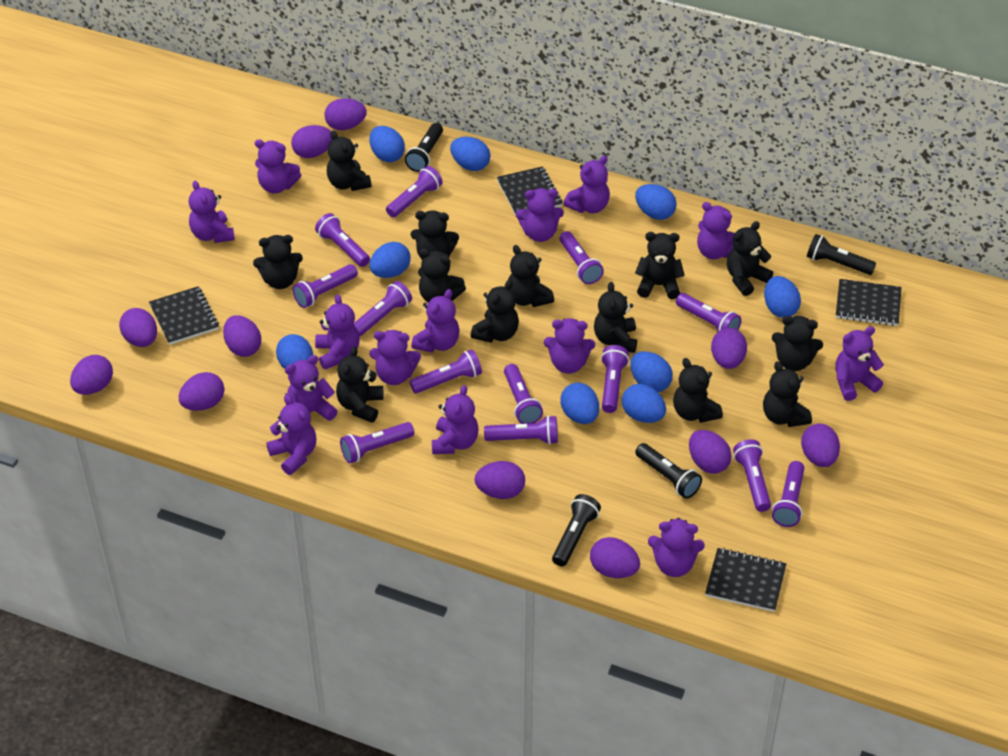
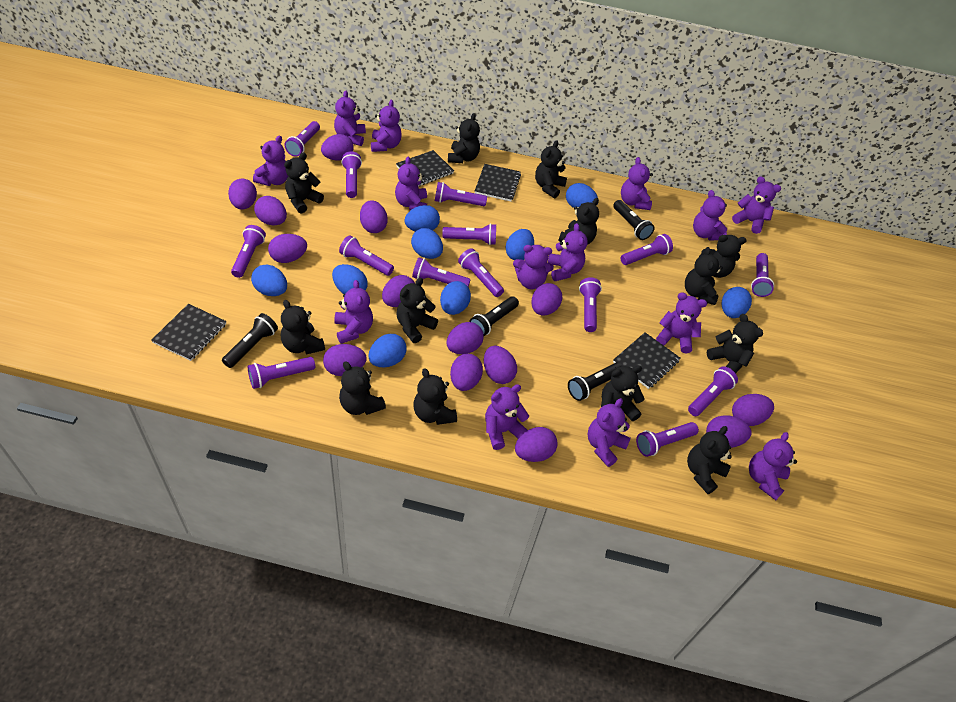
purple egg: [70,355,113,395] [119,308,157,347] [179,372,224,411] [223,315,261,357] [291,125,333,158] [325,98,367,130] [475,461,525,499] [590,537,640,578] [689,430,732,474] [711,328,747,369] [801,424,840,467] = 11 -> [228,178,257,210] [254,196,287,225] [268,234,307,263] [321,134,354,160] [323,344,367,376] [360,200,388,233] [382,275,415,307] [446,322,484,354] [450,354,483,391] [484,346,517,384] [515,427,558,462] [531,283,562,316] [706,415,752,448] [732,394,774,426] = 14
purple flashlight: [292,264,358,308] [315,213,370,267] [340,422,414,463] [354,281,412,336] [386,166,443,217] [410,349,482,393] [484,415,558,445] [504,364,543,424] [560,231,604,284] [601,345,629,413] [676,293,741,332] [733,439,771,512] [772,461,804,527] = 13 -> [231,225,266,278] [248,357,315,389] [284,121,320,157] [339,235,394,276] [341,151,362,198] [412,257,471,287] [435,182,487,206] [442,223,496,245] [458,248,504,297] [579,277,602,332] [621,234,673,265] [636,422,699,457] [688,366,738,416] [751,253,774,297] = 14

